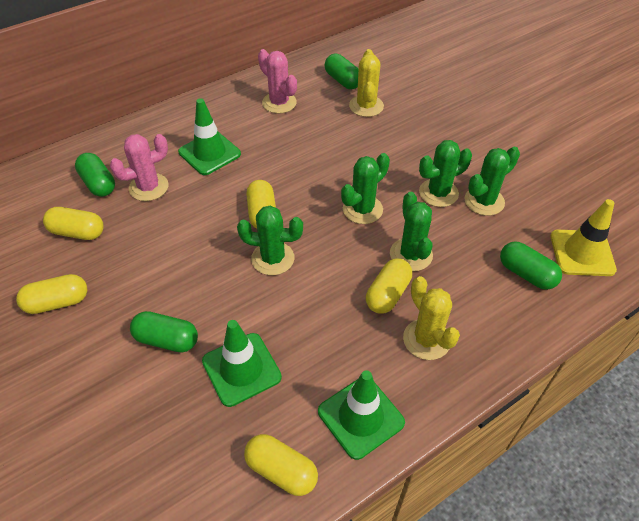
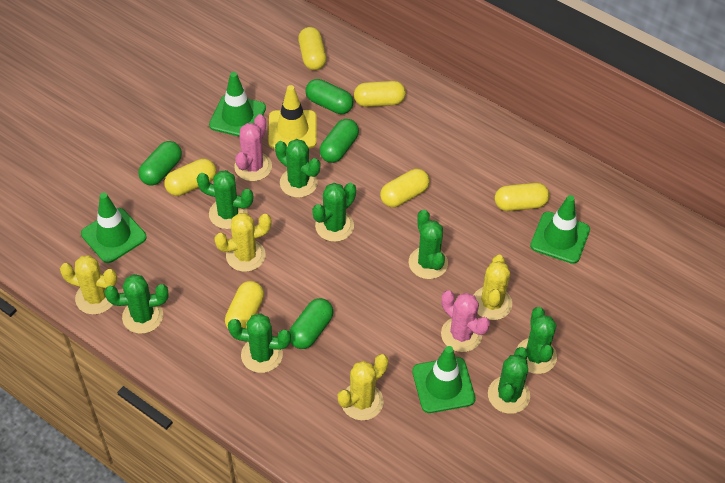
green cactus: [237,205,303,275] [341,153,390,224] [390,192,433,271] [419,140,472,207] [464,147,520,216] = 5 -> [105,274,169,334] [197,170,253,229] [228,313,291,373] [275,139,320,198] [312,183,356,242] [409,210,448,279] [488,347,530,414] [516,307,557,374] = 8
green traffic cone: [178,98,241,175] [202,320,282,407] [318,370,405,460] = 3 -> [81,193,147,263] [209,72,266,137] [412,346,476,413] [530,195,590,264] = 4
yellow cactus: [349,49,384,117] [403,276,460,360] = 2 -> [60,255,117,315] [214,213,272,272] [338,354,388,421] [474,255,512,320] = 4
yellow capsule: [16,274,87,314] [43,207,104,240] [244,434,318,496] [246,180,276,229] [366,258,412,314] = 5 -> [164,159,216,196] [225,281,264,328] [298,27,326,70] [354,81,406,107] [380,169,430,207] [495,183,550,211] = 6

